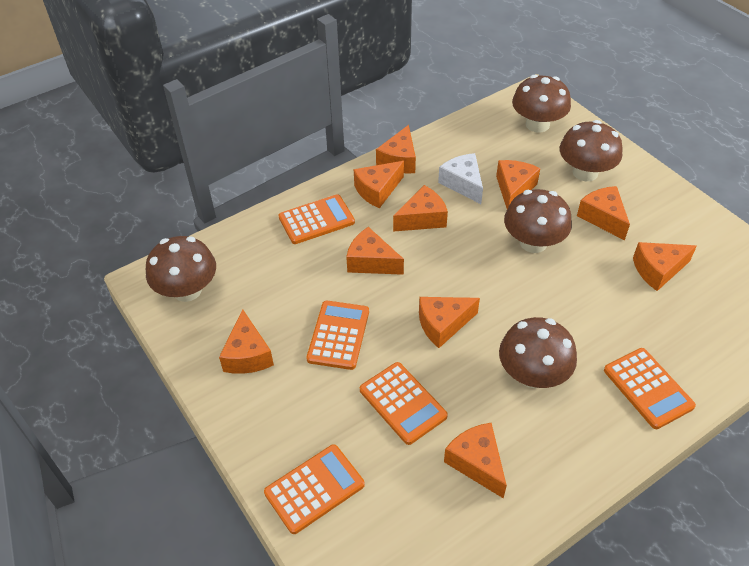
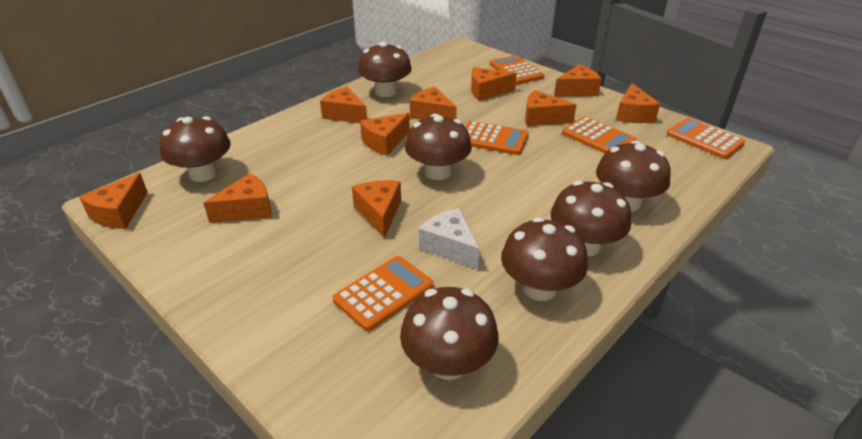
brown mushroom: [146,236,216,302] [499,317,577,388] [504,189,572,253] [512,75,571,132] [560,120,623,181] = 5 -> [160,116,231,182] [358,42,412,97] [400,287,499,380] [405,114,472,180] [501,217,588,301] [551,181,631,257] [596,141,671,212] = 7

